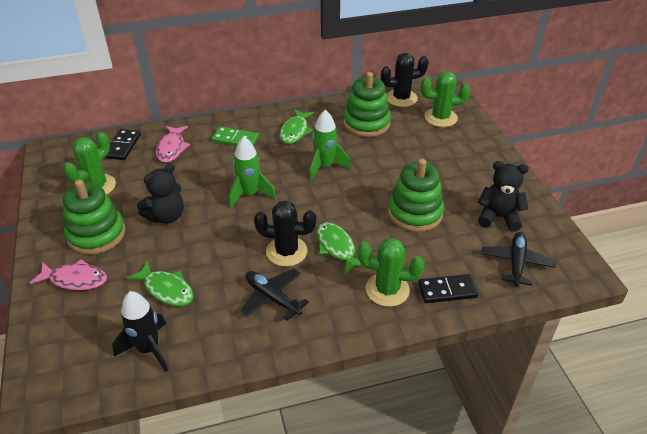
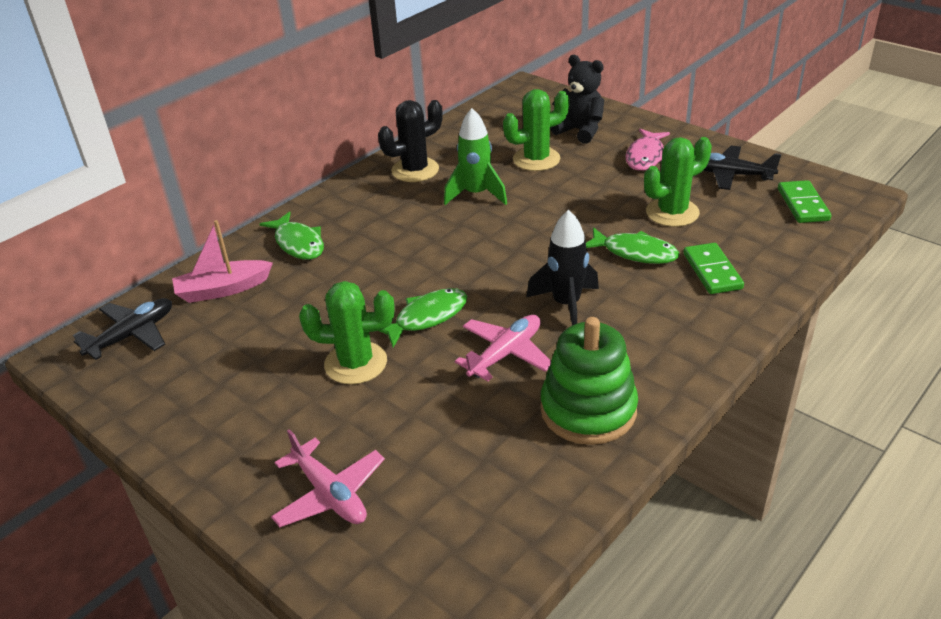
black cactus: [254,200,316,267] [381,53,429,107] = 2 -> [378,100,443,182] = 1
black domino: [105,129,141,160] [418,274,479,303] = 2 -> none = 0
black teddy bear: [137,163,184,224] [478,161,529,232] = 2 -> [550,55,604,144] = 1
green domino: [212,126,259,146] = 1 -> [683,243,744,294] [778,180,831,223] = 2
green rocket: [229,137,276,208] [309,110,351,181] = 2 -> [444,108,507,205] = 1
green stacking toy: [63,180,126,255] [343,72,391,137] [388,159,444,232] = 3 -> [540,317,638,445] = 1
pink boat: none = 0 -> [172,220,273,303] = 1
pink fish: [29,259,107,290] [156,126,190,163] = 2 -> [626,129,670,171] = 1
pink plane: none = 0 -> [271,429,385,527] [455,315,551,381] = 2

